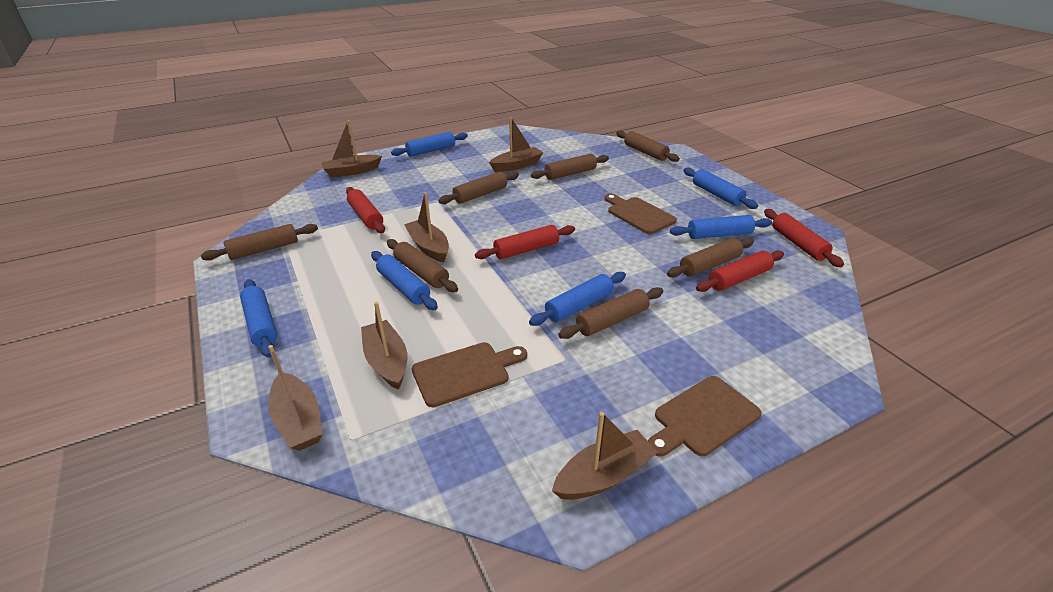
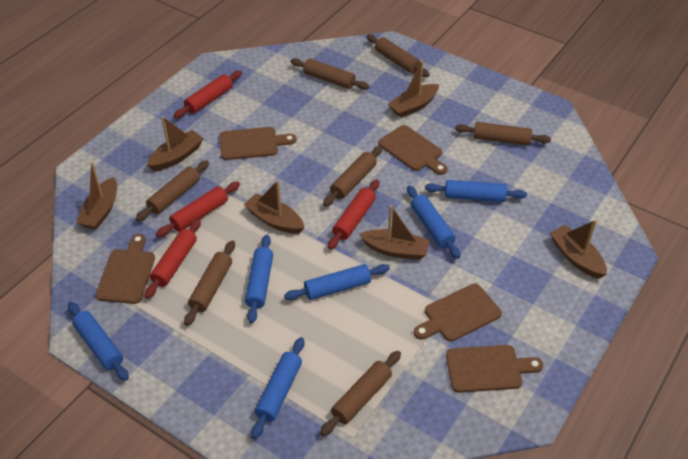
brown cutting board: [412,342,527,407] [604,194,677,234] [648,376,761,456] = 3 -> [95,234,155,304] [220,127,296,160] [378,125,447,175] [414,284,502,342] [446,345,543,393] = 5

